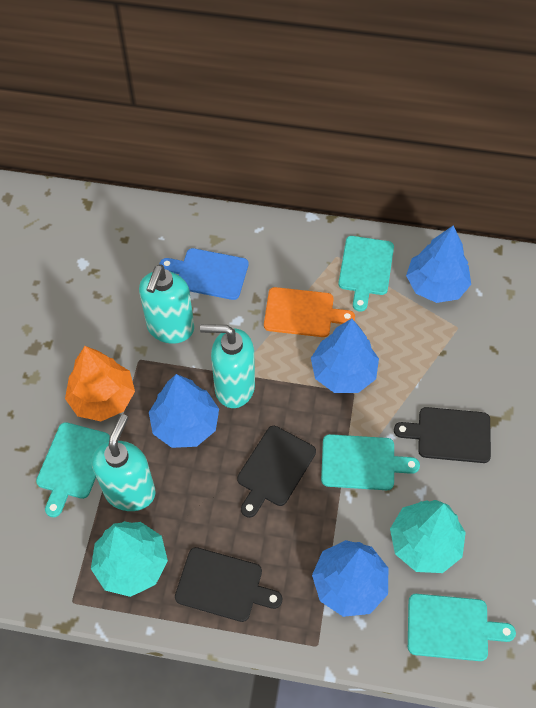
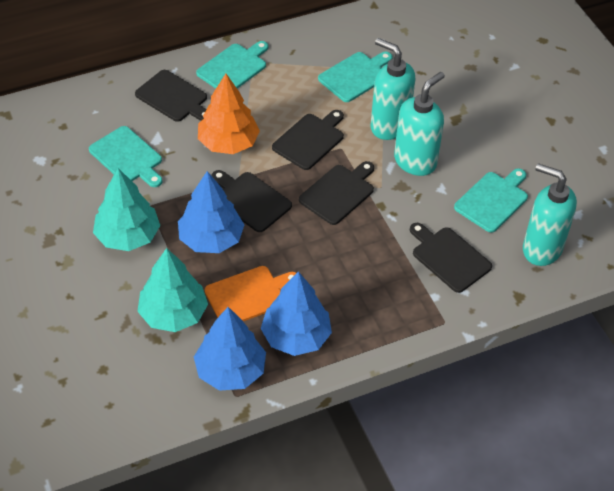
black cutting board: [175,547,282,622] [237,426,316,518] [394,407,491,463] = 3 -> [135,70,207,122] [211,170,292,232] [272,110,344,170] [299,161,374,225] [410,223,492,293] = 5
blue cutting board: [160,248,248,300] = 1 -> none = 0
blue tree: [149,374,219,448] [311,319,379,393] [312,540,388,617] [406,225,471,303] = 4 -> [178,171,244,253] [194,307,266,391] [261,271,332,356] = 3

